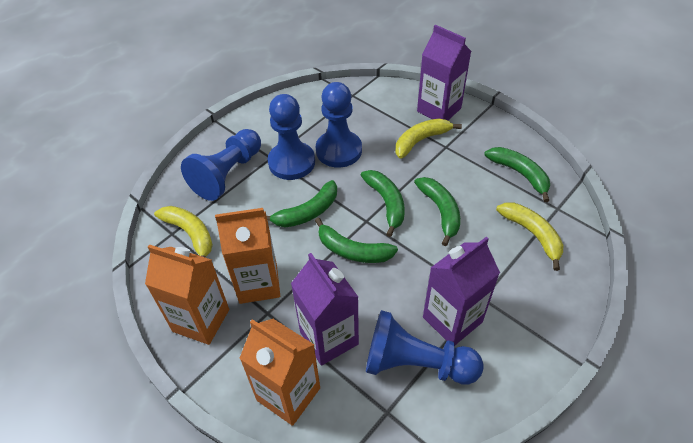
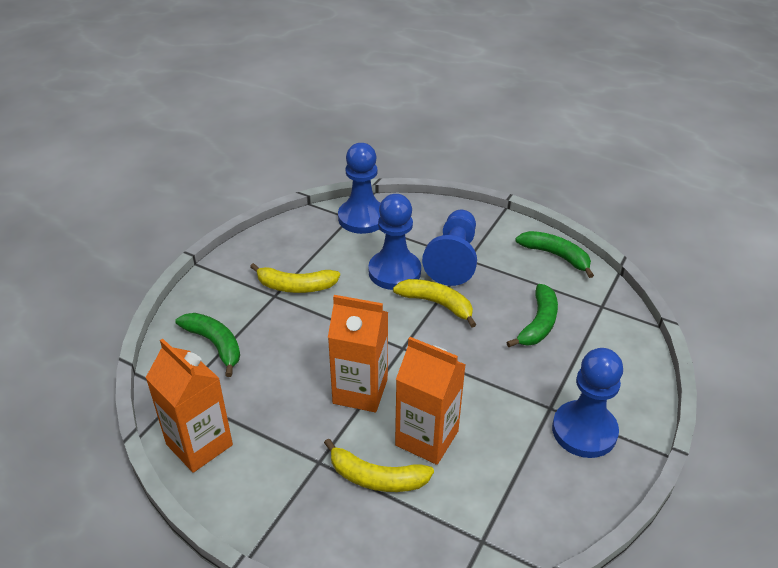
green banana: [267,180,337,228] [315,217,398,263] [361,170,405,237] [414,177,460,246] [484,147,550,202] = 5 -> [175,313,240,377] [506,284,558,347] [515,231,594,278] = 3
purple carton: [291,253,359,366] [417,25,471,120] [423,237,500,345] = 3 -> none = 0

